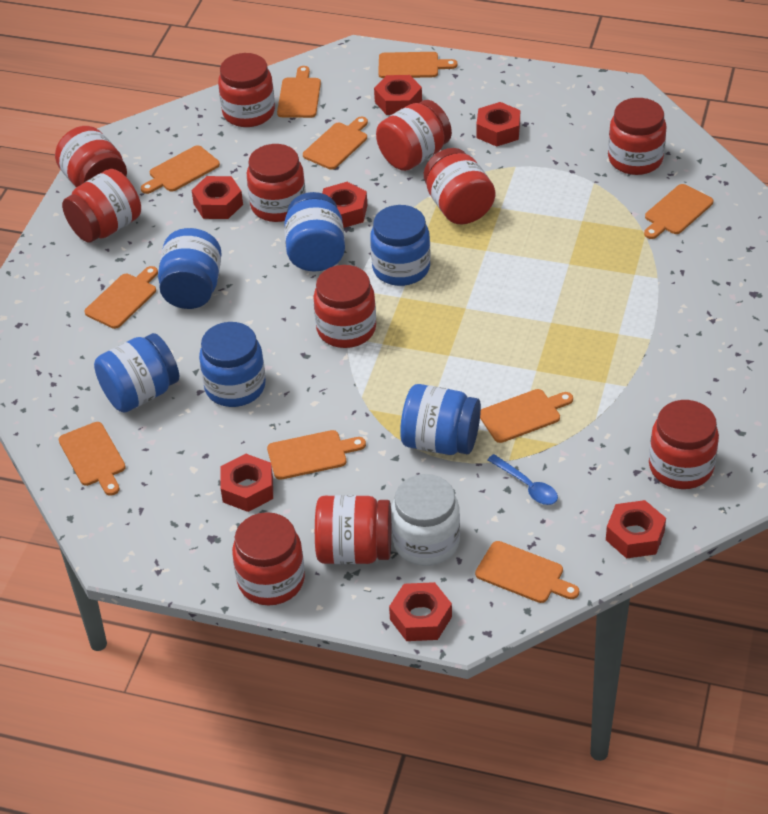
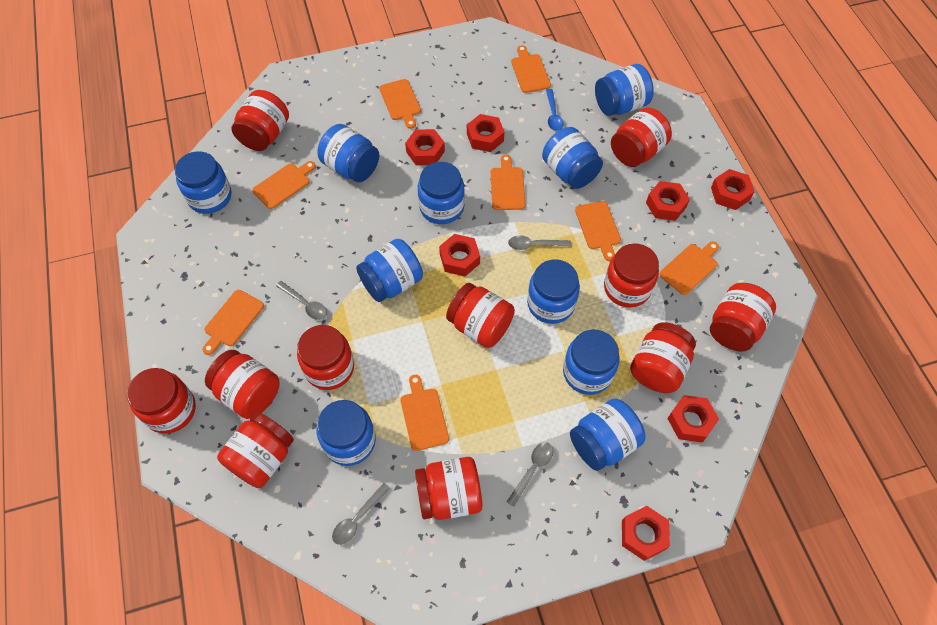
blue jar: [94,333,179,413] [158,228,222,309] [199,322,266,407] [284,192,345,272] [370,205,430,286] [400,384,481,455] = 6 -> [175,151,231,214] [317,400,376,466] [318,124,379,182] [356,239,423,302] [418,162,465,224] [527,260,580,324] [542,127,603,189] [563,330,620,395] [570,399,646,471] [595,64,654,116] = 10
grey spoon: none = 0 -> [276,281,327,320] [332,483,390,545] [506,442,553,507] [508,235,571,250] = 4
orange cutting board: [58,422,126,496] [84,266,158,329] [141,145,220,194] [267,430,366,480] [277,66,321,118] [303,117,368,170] [378,52,458,78] [475,541,579,603] [480,389,573,443] [644,184,713,239] = 10 -> [203,290,264,355] [252,161,316,209] [379,79,421,129] [401,375,449,451] [491,155,525,210] [511,45,551,93] [575,201,621,261] [659,241,719,295] = 8
white jar: [391,474,460,566] = 1 -> none = 0

